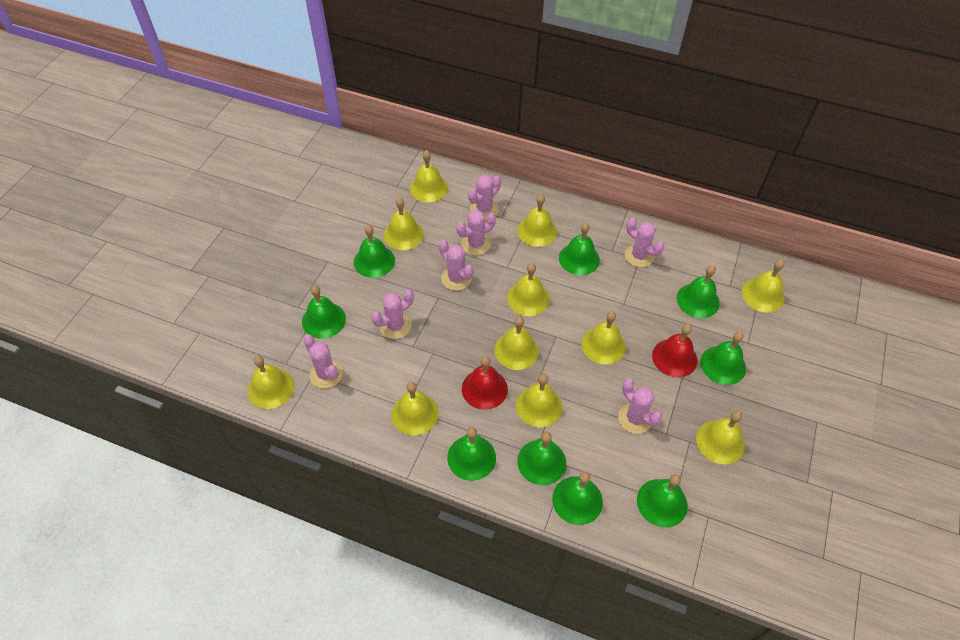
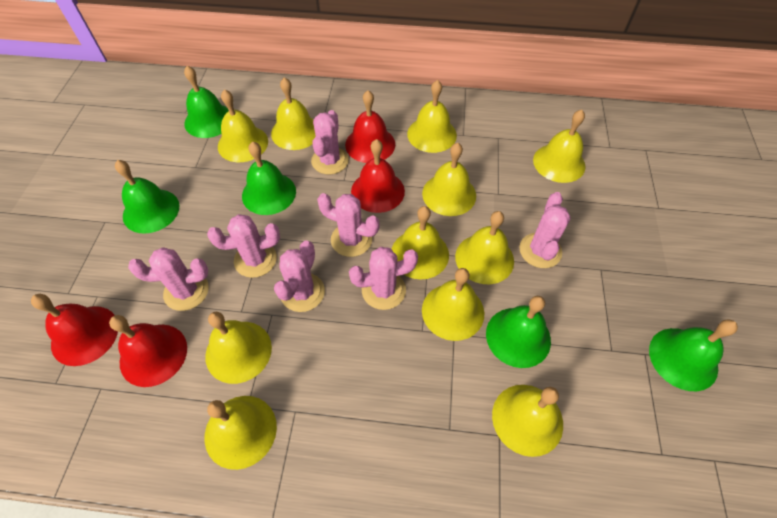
green bell: [302,285,346,339] [354,225,395,278] [447,427,496,481] [517,432,566,485] [552,472,603,525] [559,223,600,275] [637,474,688,528] [677,265,720,318] [700,332,746,385] = 9 -> [115,160,180,234] [184,66,229,138] [242,141,296,215] [486,296,551,368] [649,319,738,391] = 5
red bell: [462,356,508,410] [652,324,697,377] = 2 -> [31,294,118,366] [109,315,187,387] [345,90,395,163] [351,139,405,213] = 4

